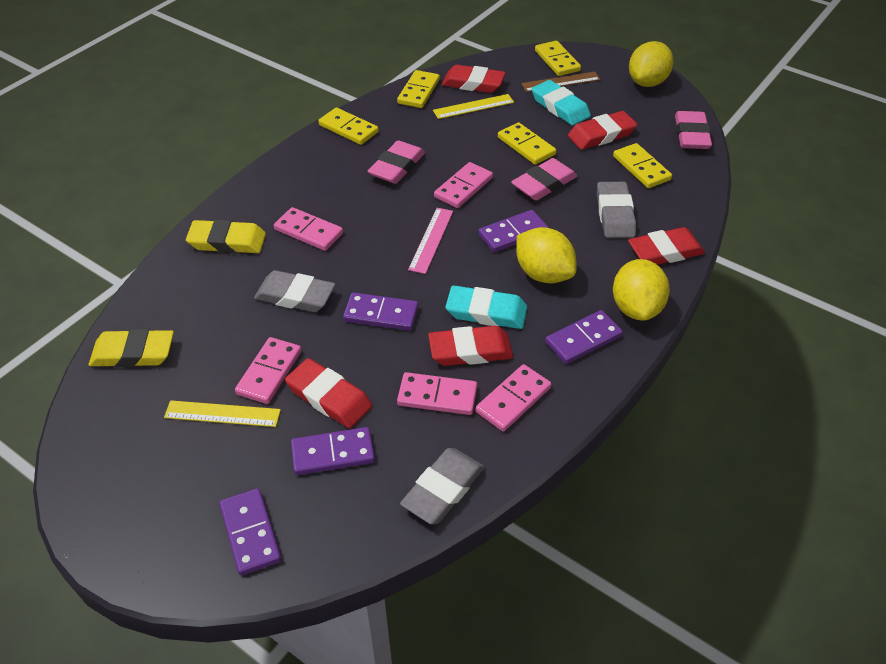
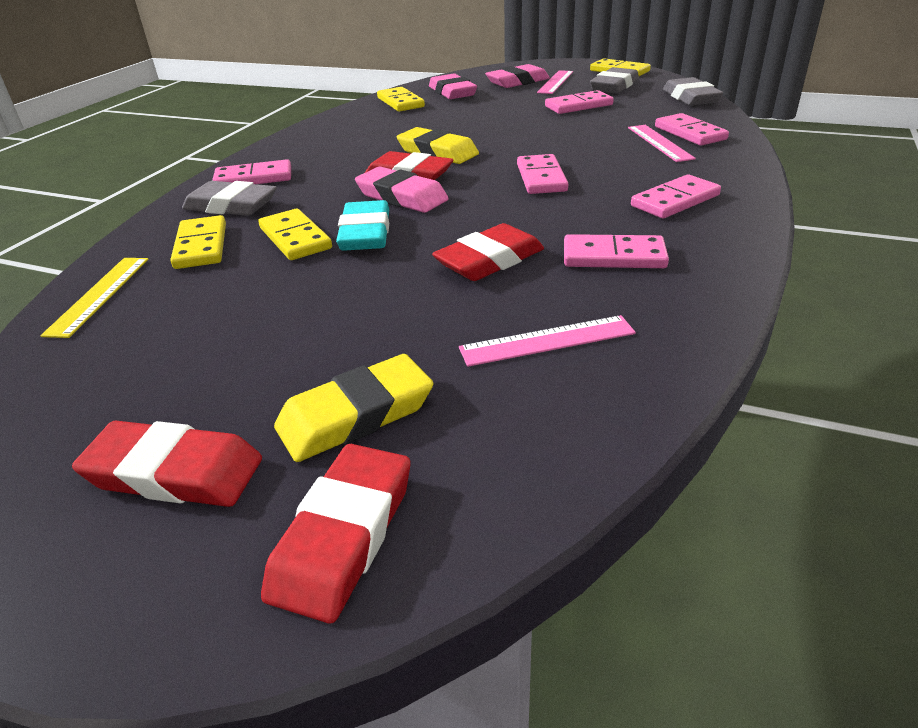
brown ruler: [521,71,600,92] = 1 -> none = 0
pink domino: [235,337,301,404] [274,207,343,251] [397,372,477,415] [434,162,493,208] [476,364,551,432] = 5 -> [212,159,291,184] [517,154,568,194] [545,90,614,114] [564,234,669,268] [631,175,721,218] [655,113,729,146] = 6
pink ruler: [408,208,453,274] = 1 -> [459,315,636,367] [537,70,573,94] [628,125,696,162] = 3
purple domino: [219,488,281,575] [291,427,375,475] [343,292,418,331] [478,210,548,252] [545,310,623,364] = 5 -> none = 0
red eraser: [285,358,372,428] [428,326,513,366] [442,65,506,93] [568,111,637,150] [628,227,705,265] = 5 -> [72,421,262,507] [261,444,411,624] [365,151,453,180] [432,223,544,281] = 4
turquoise eraser: [445,285,527,329] [532,80,591,126] = 2 -> [336,200,389,251] = 1
yellow domino: [318,108,379,145] [397,70,440,108] [498,122,556,165] [535,41,581,76] [613,143,672,188] = 5 -> [170,215,226,269] [258,209,332,260] [377,87,425,112] [590,58,651,76] = 4
yellow lemon: [516,227,577,284] [613,259,670,321] [629,41,674,87] = 3 -> none = 0
yellow ruler: [164,400,281,427] [433,94,514,119] = 2 -> [40,258,148,338] = 1

